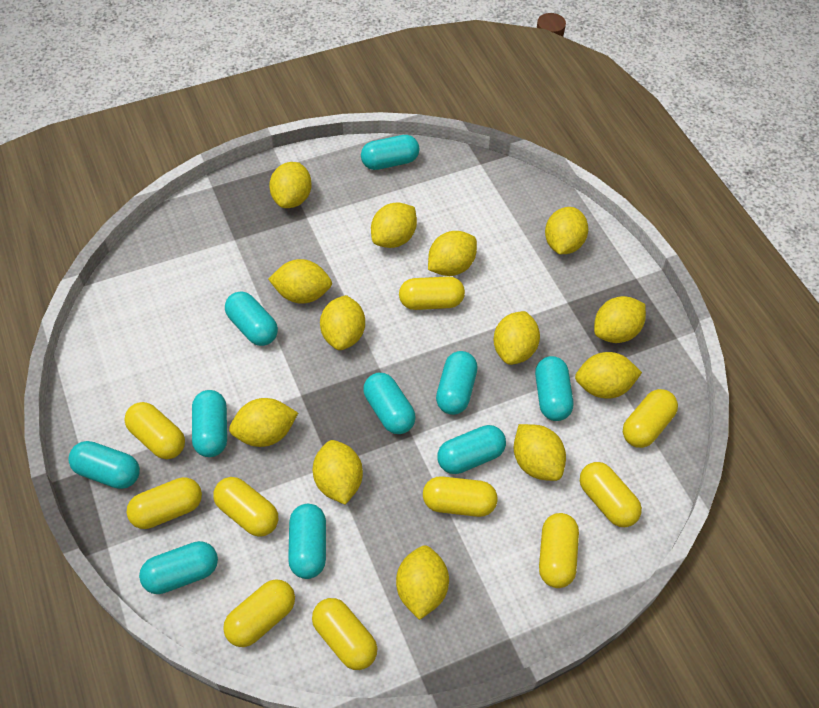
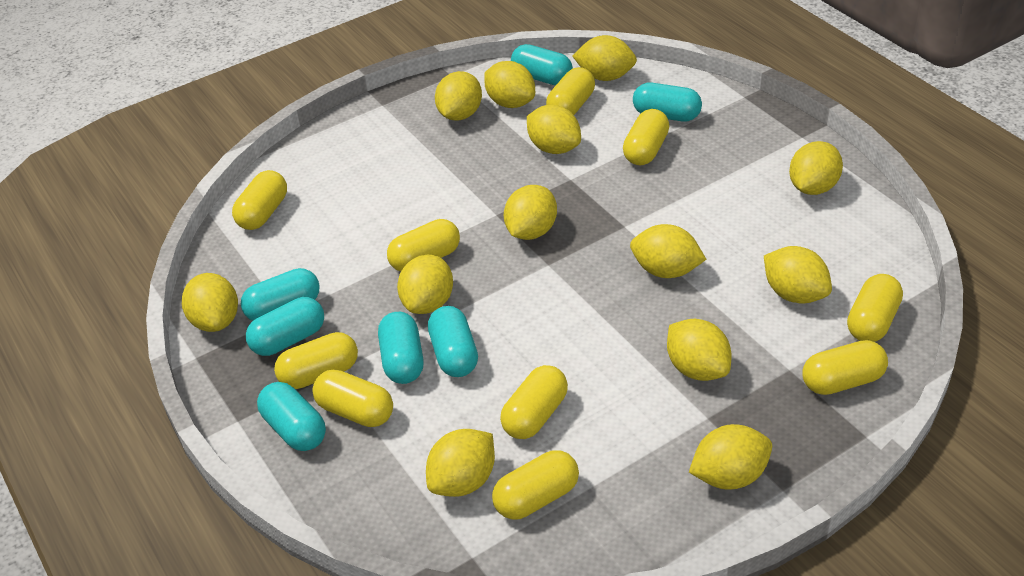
turquoise capsule: [68,441,140,489] [139,541,218,594] [192,390,227,457] [225,291,278,346] [288,504,326,579] [361,135,419,170] [363,373,416,434] [436,351,477,415] [437,425,506,474] [535,356,573,421] = 10 -> [241,268,320,321] [246,297,324,356] [257,382,326,451] [378,312,424,384] [428,306,478,377] [511,44,573,85] [633,83,702,122] = 7

